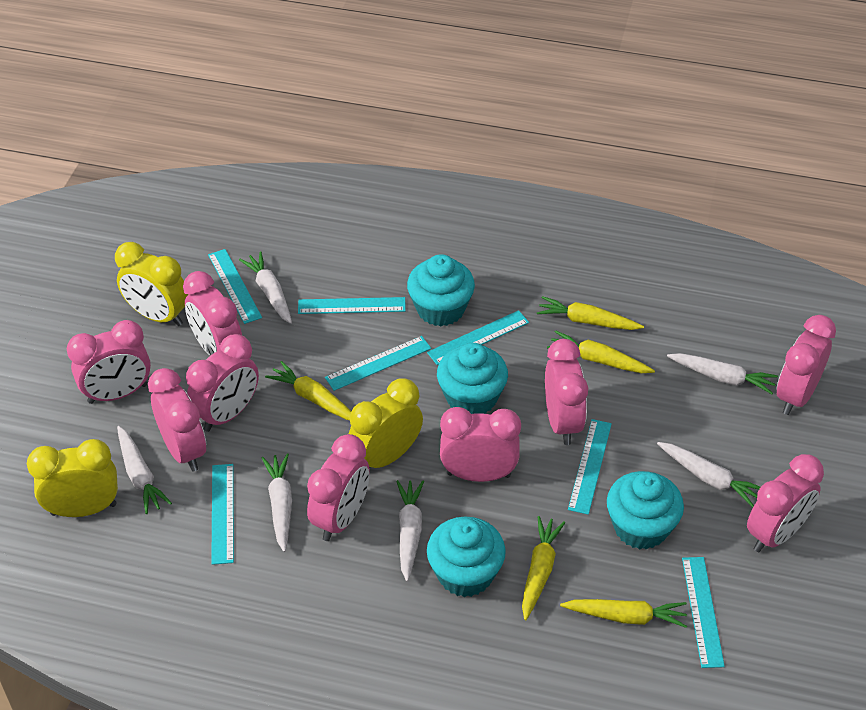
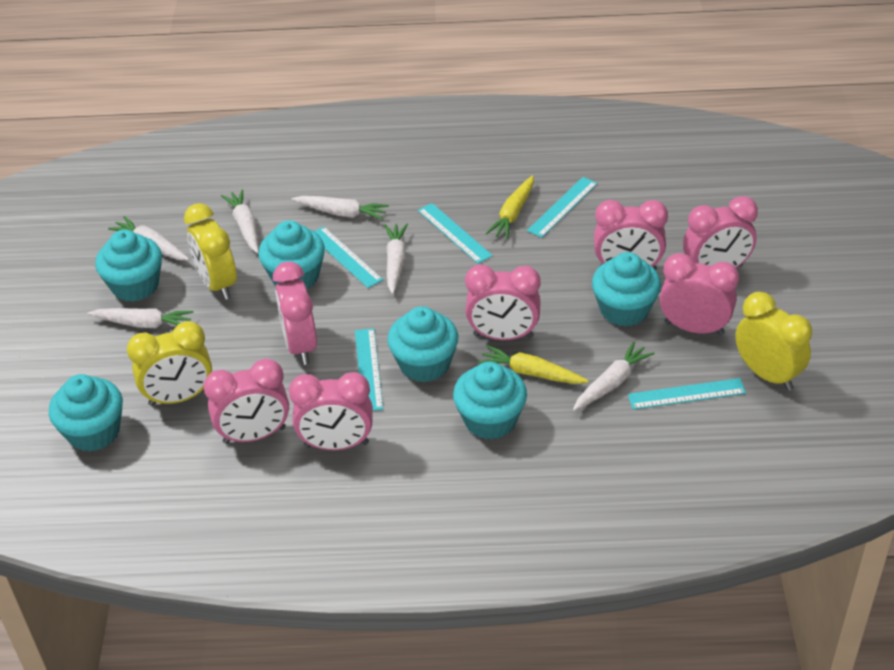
pink clock: [67,320,151,404] [148,368,206,472] [183,271,242,356] [186,334,259,432] [307,434,370,541] [440,407,521,482] [545,339,588,445] [747,454,824,552] [777,315,836,415] = 9 -> [204,359,289,444] [273,261,317,365] [289,372,373,450] [465,264,541,340] [594,200,668,270] [659,253,739,335] [683,196,758,268] = 7
turquoise cupcake: [407,254,475,326] [427,517,506,597] [437,343,508,414] [607,471,684,550] = 4 -> [49,374,123,452] [95,230,162,302] [259,220,325,289] [387,306,458,382] [453,362,527,440] [592,252,661,327] = 6
turquoise ruler: [208,249,262,324] [211,464,234,565] [298,297,406,314] [325,336,431,391] [427,310,529,365] [568,419,612,515] [682,557,725,668] = 7 -> [314,227,383,288] [355,328,383,411] [418,203,493,264] [527,177,598,238] [628,378,746,409] = 5
yellow carrot: [265,361,351,420] [522,516,565,621] [537,296,644,330] [547,330,655,373] [560,599,687,628] = 5 -> [478,345,589,384] [485,175,534,239] = 2

